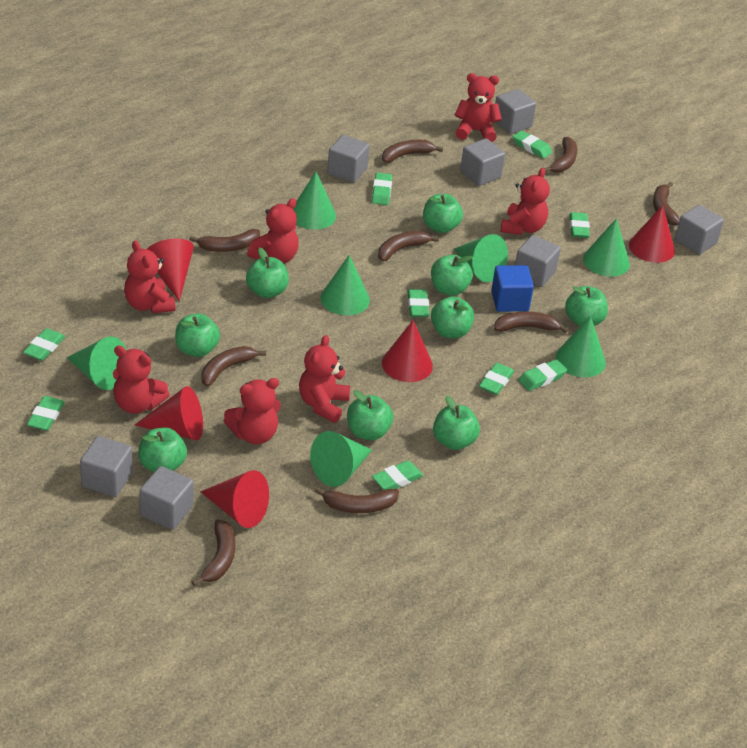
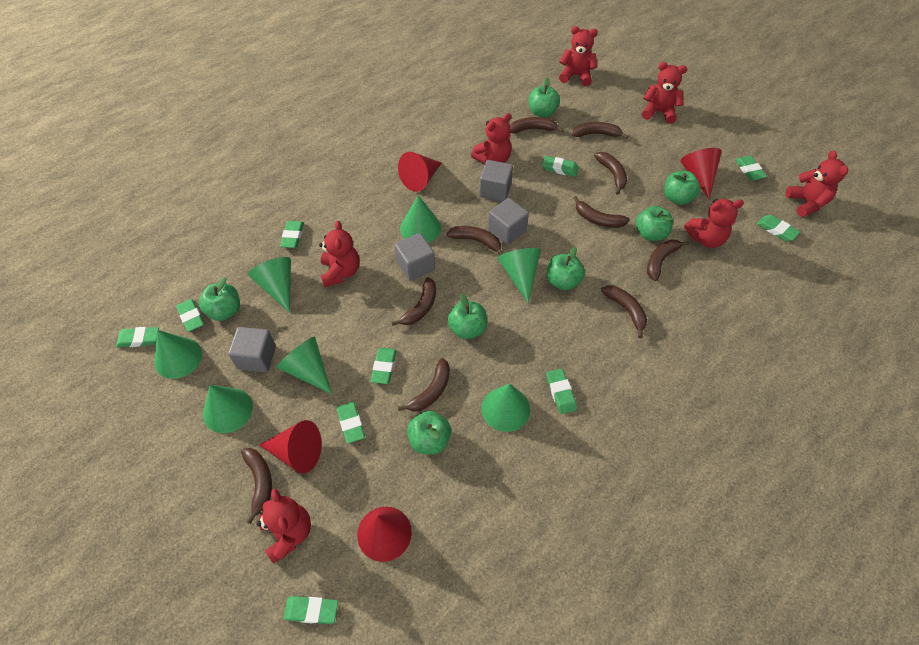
blue cube: [491,265,534,312] = 1 -> none = 0
brown banana: [189,229,260,252] [192,519,235,586] [201,346,266,387] [315,487,399,513] [378,231,439,261] [382,140,443,163] [494,312,568,333] [544,137,577,173] [653,182,680,225] = 9 -> [241,448,272,524] [391,277,436,326] [398,358,450,412] [447,226,503,255] [510,117,564,133] [572,122,628,139] [573,196,629,228] [594,152,627,195] [601,285,647,338] [647,240,690,281] = 10
green apple: [138,428,187,472] [175,314,220,357] [246,248,289,298] [347,390,393,440] [423,194,463,233] [431,255,473,296] [431,296,474,339] [433,396,480,450] [565,286,608,326] = 9 -> [199,277,240,321] [407,411,451,454] [448,293,487,339] [528,77,560,117] [547,247,585,290] [636,206,673,241] [664,171,700,205] = 7
green eraser: [23,328,65,361] [27,396,65,431] [372,173,392,205] [372,461,423,490] [407,289,430,317] [479,363,514,395] [513,130,552,159] [518,359,567,391] [569,212,590,238] = 9 -> [116,327,159,347] [176,299,204,332] [280,221,304,248] [283,596,338,624] [337,402,365,444] [371,348,396,384] [542,156,579,177] [546,369,577,414] [735,156,767,181] [757,215,800,241] = 10
grey cube: [80,436,133,497] [139,466,194,530] [327,135,370,183] [460,138,505,186] [495,89,536,134] [515,235,561,287] [675,204,724,255] = 7 -> [228,327,276,373] [395,233,435,281] [479,160,513,202] [488,198,529,245] = 4
red cone: [135,386,203,440] [147,239,194,301] [200,470,269,528] [382,320,433,382] [629,205,675,263] = 5 -> [259,420,322,473] [357,506,412,562] [398,152,441,192] [681,148,722,199] = 4

